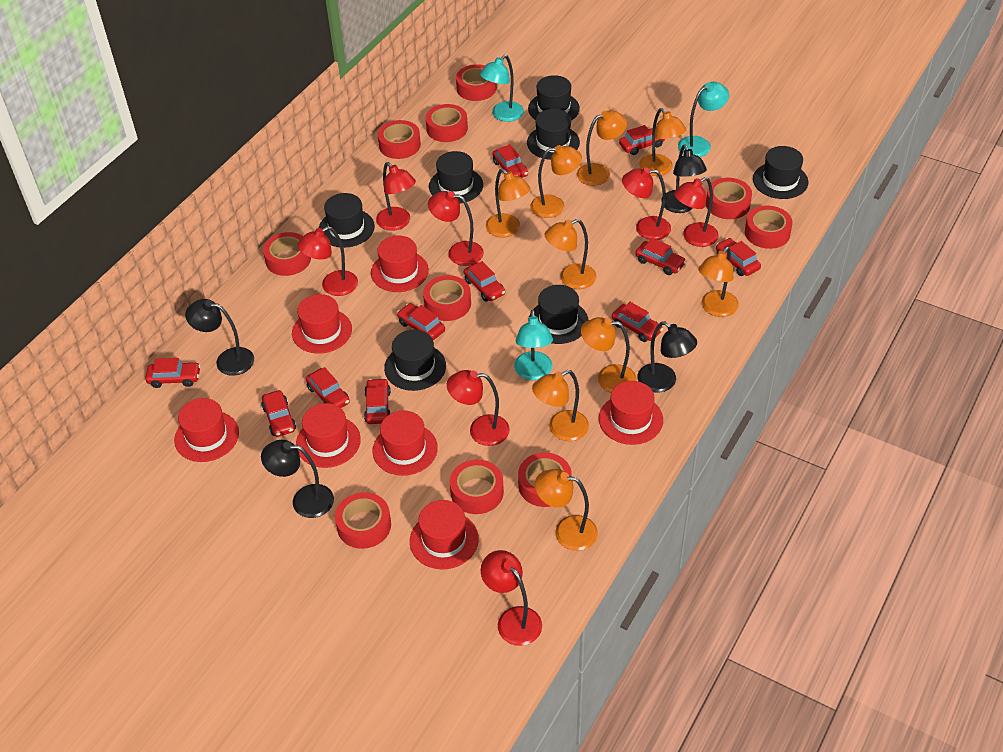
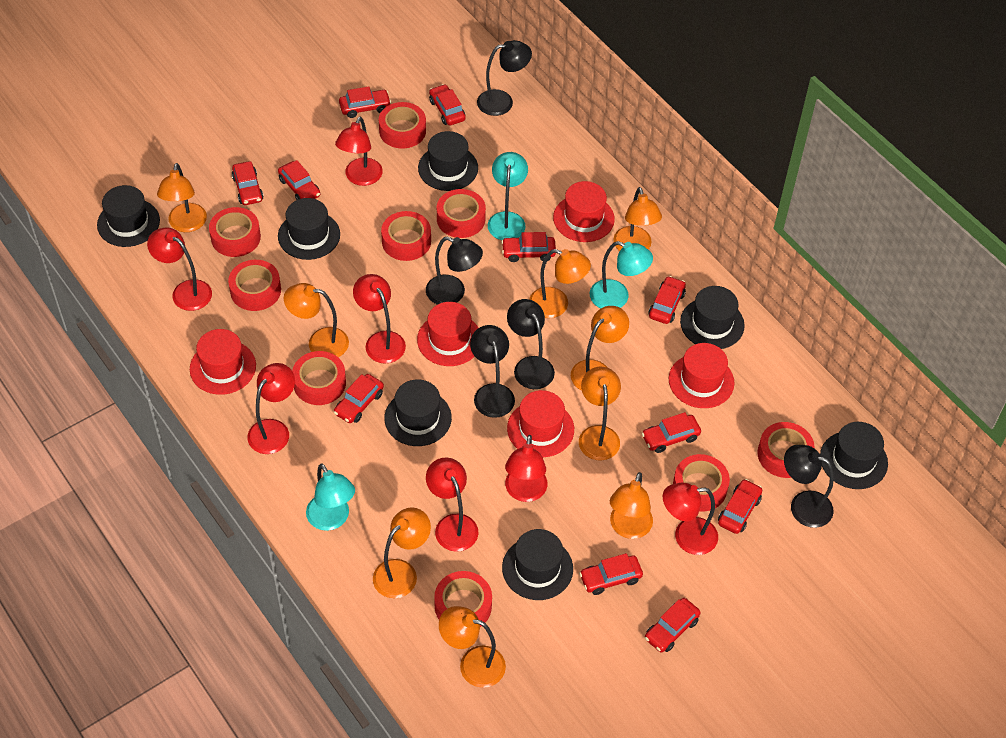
black lamp: [185,299,254,376] [261,440,334,518] [637,321,697,393] [661,145,707,213] = 4 -> [426,237,483,305] [470,325,515,418] [477,40,532,116] [507,299,555,389] [784,445,834,528] = 5
red hat: [174,398,239,462] [292,294,352,354] [296,403,361,468] [371,236,429,292] [372,411,438,476] [410,500,479,570] [599,381,663,445] = 7 -> [190,329,256,395] [417,302,479,366] [507,390,574,457] [553,181,615,242] [669,343,735,408] = 5
red tape: [263,232,311,276] [335,492,391,549] [378,120,421,159] [423,275,471,321] [426,104,468,142] [450,459,504,514] [456,64,497,101] [518,452,572,507] [706,178,752,219] [745,206,793,249] = 10 -> [209,207,261,257] [228,260,281,311] [292,351,346,405] [379,102,426,149] [381,211,431,261] [434,571,492,627] [437,189,486,238] [673,454,730,511] [757,422,815,478] = 9

